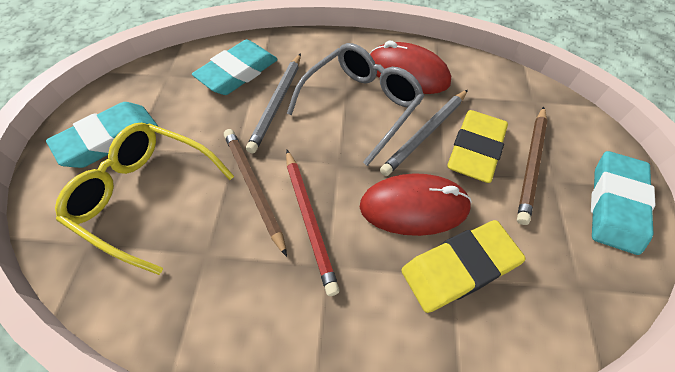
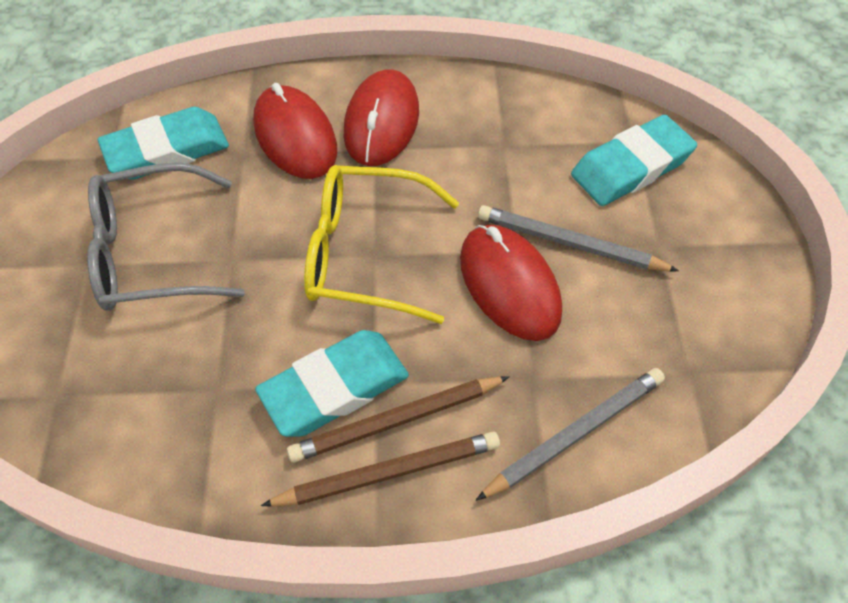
red mouse: [360,173,472,236] [370,41,451,94] = 2 -> [253,83,337,179] [344,69,419,166] [460,225,562,341] = 3
red pencil: [286,150,340,296] = 1 -> none = 0
yellow eraser: [401,220,526,313] [447,110,508,183] = 2 -> none = 0

